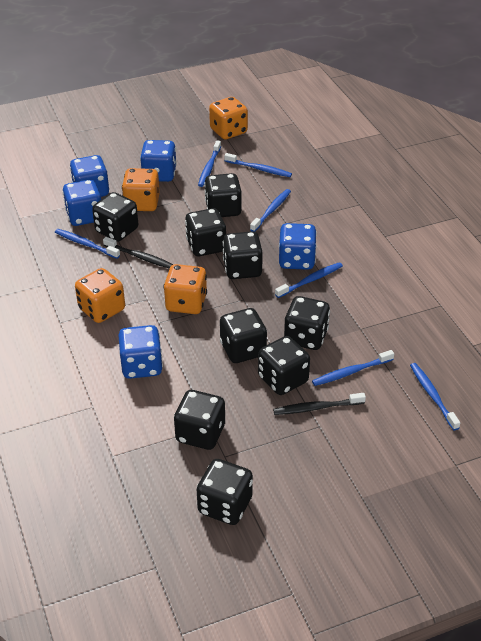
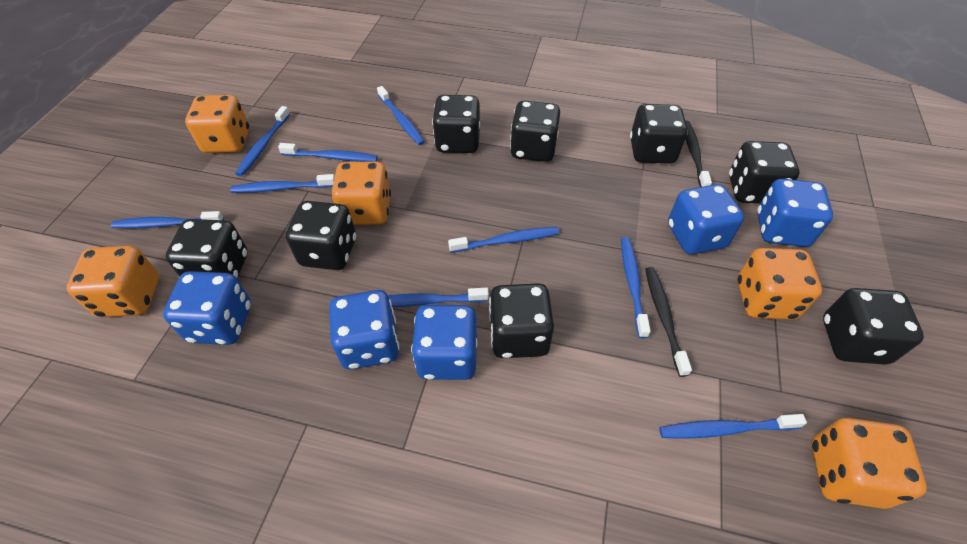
black dice: [92,192,138,242] [174,390,225,450] [185,208,226,256] [197,459,253,525] [204,173,242,217] [220,308,267,363] [223,231,263,279] [258,336,310,395] [284,296,330,350] = 9 -> [166,219,248,279] [286,201,356,270] [432,95,480,153] [489,283,554,358] [510,101,560,162] [630,104,688,163] [729,141,799,203] [823,288,924,365] = 8
blue toothbrush: [55,229,120,259] [198,140,221,187] [224,153,292,177] [250,189,291,232] [275,262,343,298] [312,350,394,386] [410,363,460,430] = 7 -> [111,211,224,229] [230,174,335,193] [235,106,290,176] [278,143,378,162] [377,86,425,145] [388,288,489,307] [448,227,559,253] [621,237,651,338] [659,414,807,439] = 9
orange dice: [75,268,125,323] [122,168,160,211] [163,264,207,314] [209,97,248,139] = 4 -> [67,246,159,317] [185,95,249,153] [331,161,391,225] [737,248,822,320] [811,418,926,509] = 5

